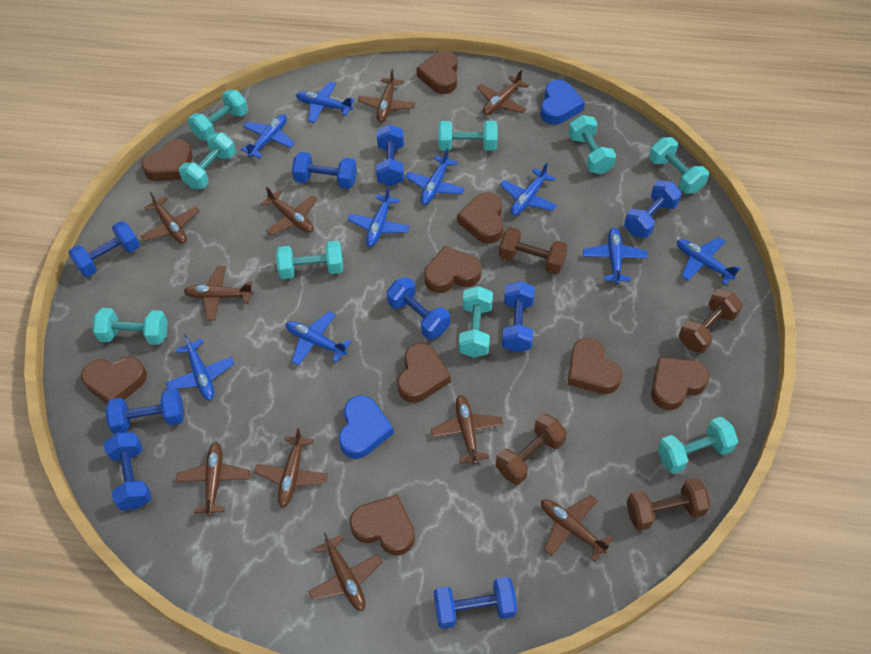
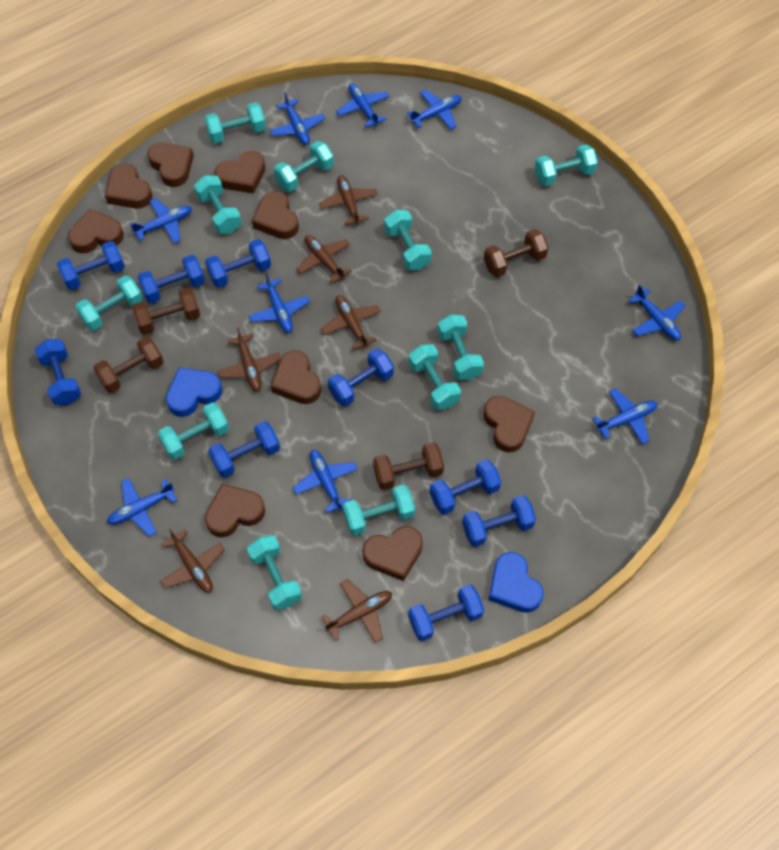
brown plane: [140,191,200,244] [176,442,250,516] [184,266,253,321] [254,428,328,507] [261,187,317,235] [308,533,383,611] [358,69,415,122] [431,395,503,464] [477,70,529,115] [541,495,614,561] = 10 -> [160,529,225,593] [217,328,281,391] [296,235,352,283] [319,175,378,225] [321,295,381,350] [321,579,392,643] = 6
turquoise dumbbell: [93,308,168,345] [179,132,236,189] [188,90,248,141] [276,241,343,279] [438,121,497,151] [459,286,493,358] [569,115,616,174] [649,137,709,194] [657,417,738,474] = 9 -> [75,275,143,331] [158,402,229,460] [194,176,242,234] [205,102,266,143] [247,535,302,610] [274,141,334,192] [343,484,415,536] [384,210,432,270] [408,344,461,410] [437,315,484,380] [535,144,598,186] = 11

